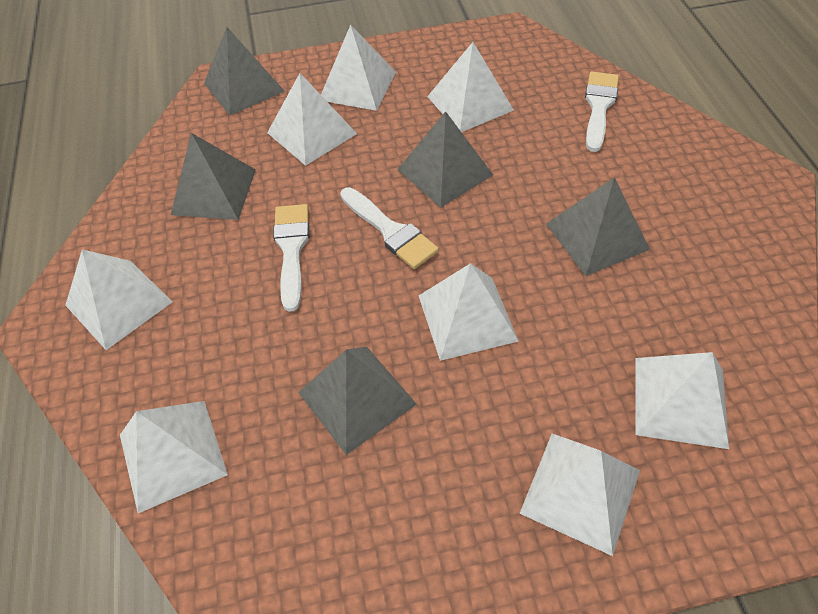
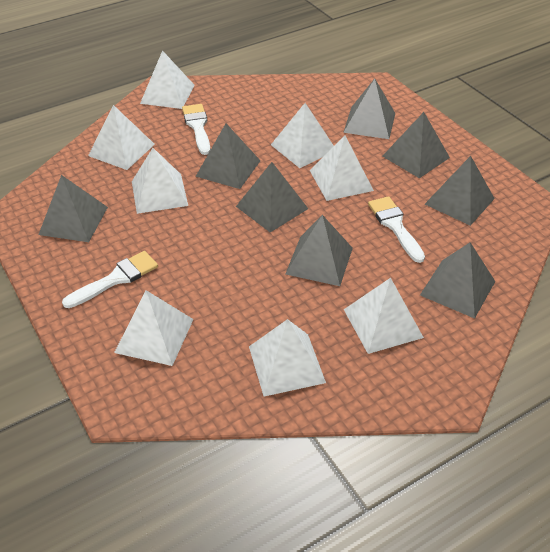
grey pyramid: [171,133,256,220] [204,27,285,115] [298,347,417,455] [397,112,493,208] [546,177,650,276] = 5 -> [38,175,108,242] [195,123,261,189] [236,162,308,232] [285,215,353,286] [343,79,395,139] [382,112,450,178] [420,242,496,319] [425,156,495,226] = 8

